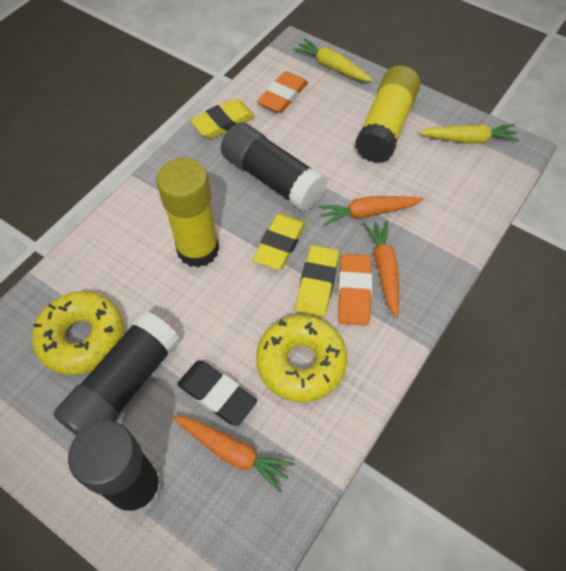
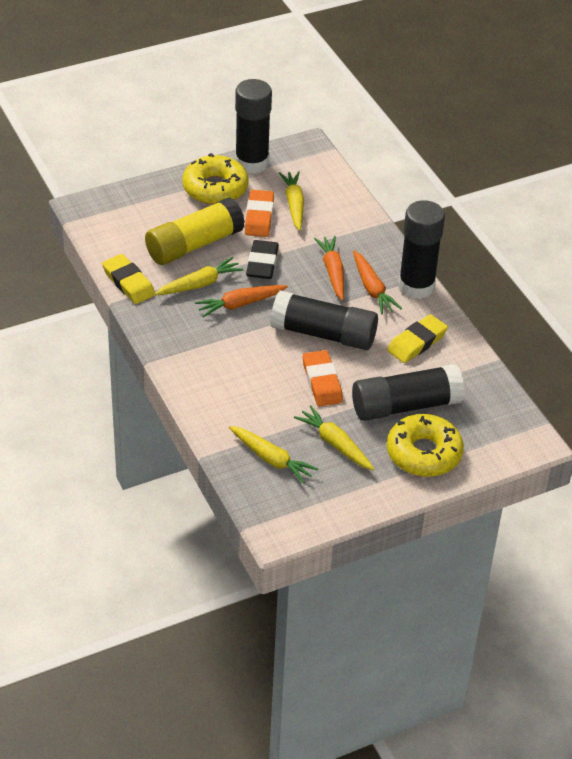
black glue stick: [53,311,180,435] [68,420,163,516] [221,122,327,212] = 3 -> [235,79,272,174] [270,290,378,350] [352,364,465,421] [399,200,445,299] = 4
yellow carrot: [293,38,373,82] [419,124,519,143] = 2 -> [155,257,244,295] [229,426,318,484] [279,171,304,231] [294,405,374,471] = 4
yellow eraser: [190,99,255,139] [253,214,306,270] [295,245,339,318] = 3 -> [102,254,155,304] [387,314,448,363] = 2
yellow glue stick: [156,158,219,268] [355,65,420,163] = 2 -> [145,197,245,265] = 1

